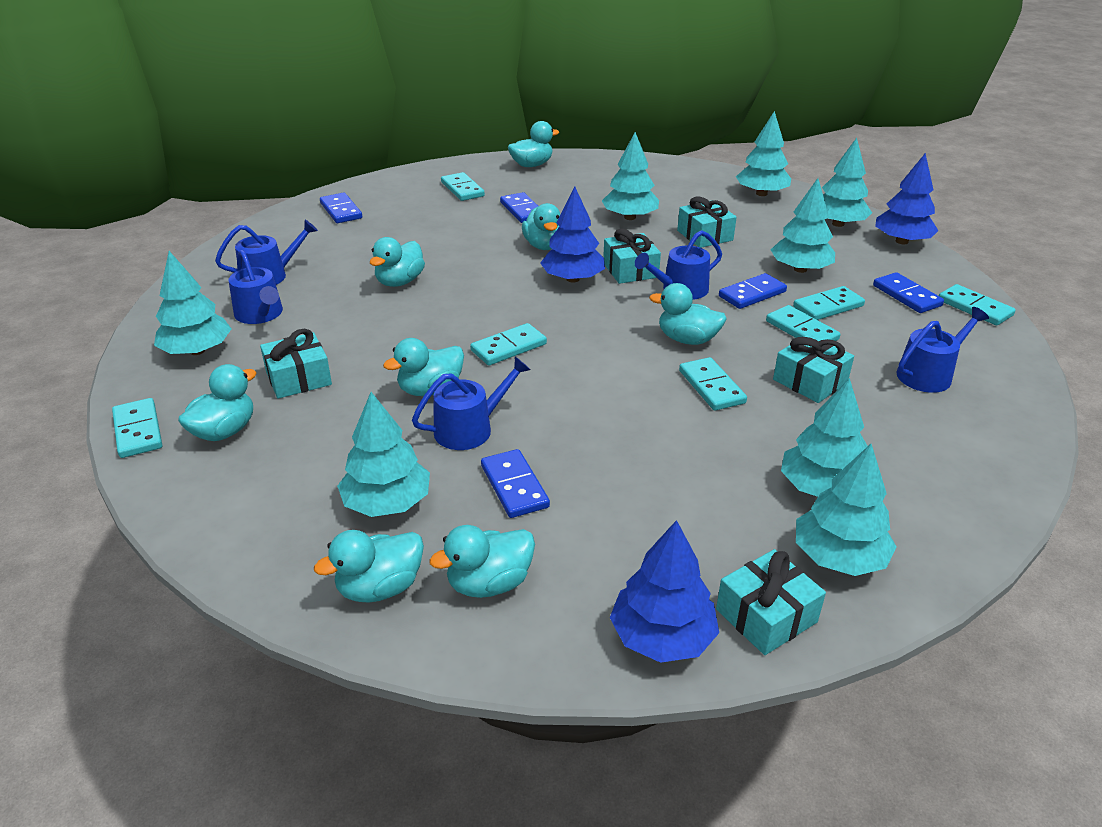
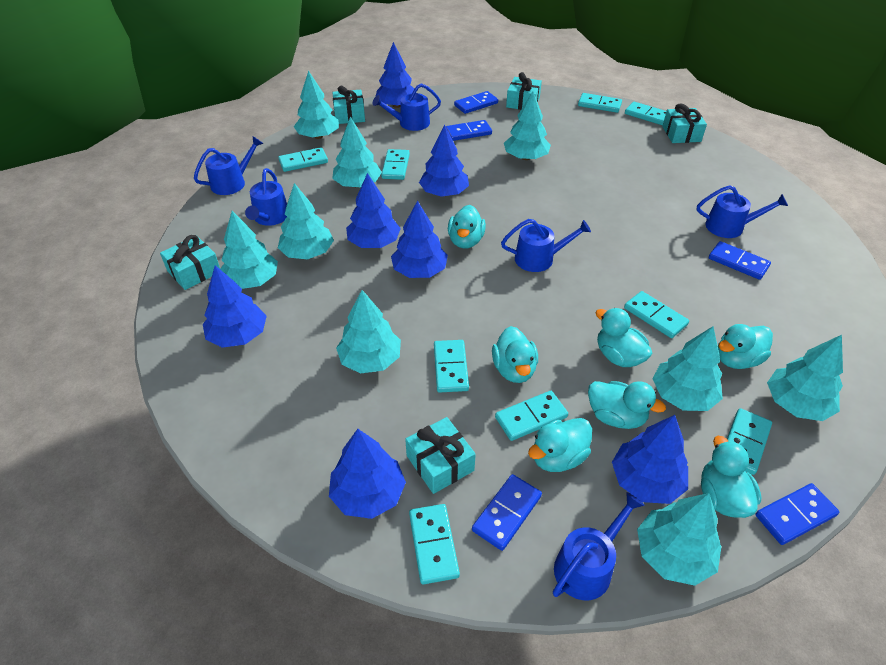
blue tree: [540,186,605,283] [610,520,719,663] [875,153,939,244] = 3 -> [203,265,267,348] [329,429,406,519] [346,173,401,248] [375,42,414,108] [391,201,448,278] [419,125,469,197] [612,415,688,504] = 7
blue watering can: [215,220,318,285] [229,250,283,324] [412,357,531,450] [635,230,722,300] [896,307,989,393] = 5 -> [194,136,264,195] [245,168,287,226] [372,83,441,131] [501,219,591,272] [553,492,645,600] [697,185,788,238] = 6
turquoise domino: [112,398,162,458] [441,172,485,201] [470,323,547,365] [679,357,747,411] [766,305,840,341] [793,286,865,320] [939,284,1016,325] = 7 -> [278,147,328,172] [381,149,410,180] [409,504,460,584] [434,340,469,393] [495,391,568,441] [578,93,622,113] [624,291,689,338] [625,102,666,125] [727,408,772,475] = 9
turquoise duck: [178,364,256,441] [314,530,424,603] [370,237,425,287] [383,338,464,396] [429,525,535,598] [508,121,559,167] [522,203,560,250] [649,283,727,345] = 8 -> [448,205,486,249] [492,326,538,383] [528,418,592,472] [588,381,666,429] [595,308,652,367] [701,436,762,518] [718,324,773,369] = 7
turquoise tree: [154,251,231,355] [337,392,430,517] [602,132,659,220] [736,111,791,196] [771,178,835,273] [781,378,868,497] [796,444,897,576] [822,138,872,227] = 8 -> [220,211,278,289] [278,183,334,259] [294,71,339,139] [332,117,382,188] [336,290,401,374] [504,91,551,160] [637,493,721,586] [653,326,723,411] [767,335,843,421] = 9

